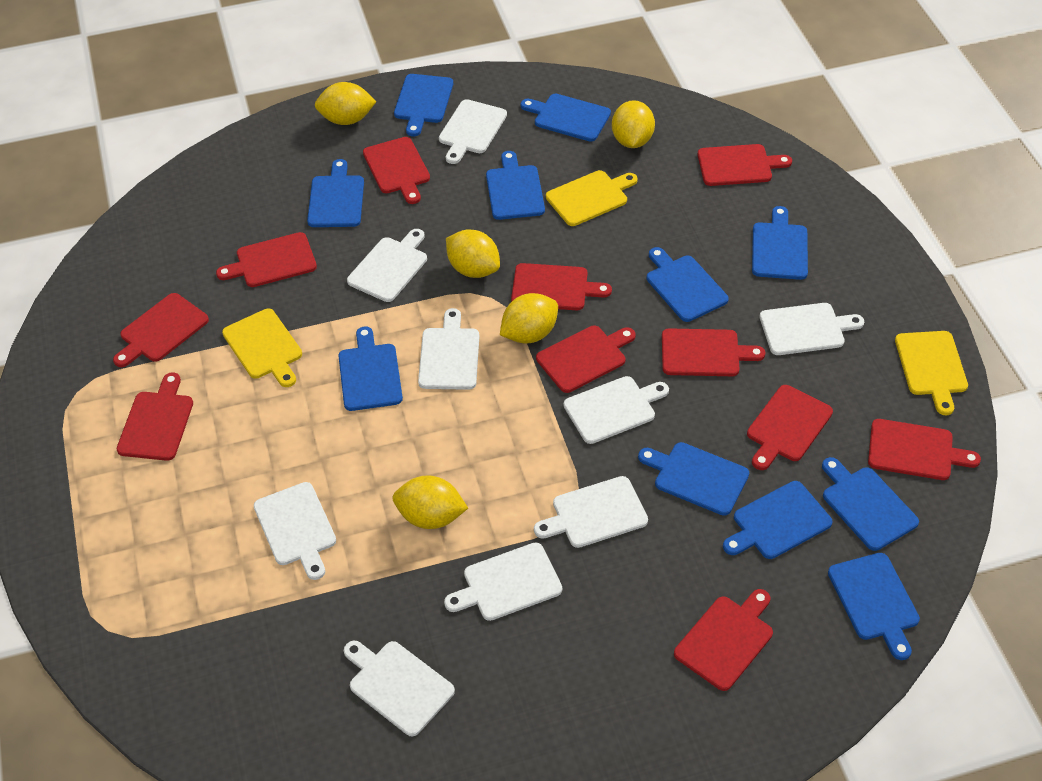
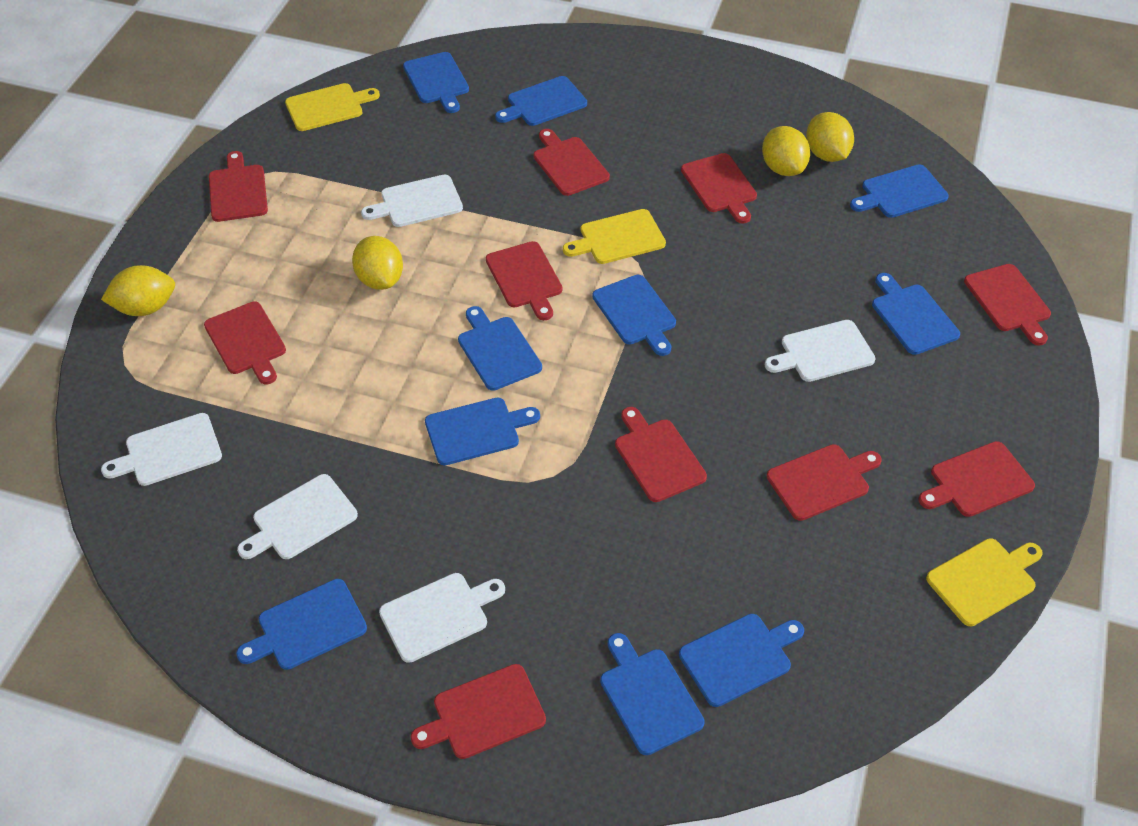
blue cutting board: [307,159,364,227] [338,327,403,411] [394,74,453,136] [486,151,545,220] [521,94,611,142] [638,442,749,516] [647,247,729,322] [723,481,832,559] [752,206,808,280] [822,457,919,551] [828,553,920,660] = 11 -> [236,579,367,670] [403,52,469,113] [425,398,540,465] [458,306,542,391] [495,76,587,126] [592,275,676,356] [600,633,705,755] [679,614,804,707] [850,164,949,218] [872,273,960,355] = 10
red cutting board: [113,293,209,367] [116,372,193,461] [216,232,317,287] [363,137,430,204] [511,263,612,310] [536,325,636,393] [662,328,766,376] [674,589,773,691] [698,144,792,186] [747,385,833,470] [868,419,981,480] = 11 -> [204,301,286,384] [209,151,268,222] [411,664,546,759] [486,241,562,320] [534,129,610,196] [615,407,707,502] [681,153,757,224] [767,444,882,521] [919,441,1035,517] [964,264,1051,346] = 10
white cutting board: [254,482,336,580] [344,641,455,736] [347,229,427,302] [418,308,479,390] [439,99,507,164] [444,542,562,621] [534,476,648,548] [563,376,669,444] [759,303,864,355] = 9 -> [101,413,222,486] [237,474,358,559] [361,175,463,227] [379,573,505,663] [765,320,875,382] = 5
yellow lemon: [315,82,377,125] [393,475,468,529] [446,230,500,278] [500,293,558,343] [612,100,655,148] = 5 -> [101,265,175,316] [352,236,403,290] [762,126,810,176] [806,112,854,162] = 4

